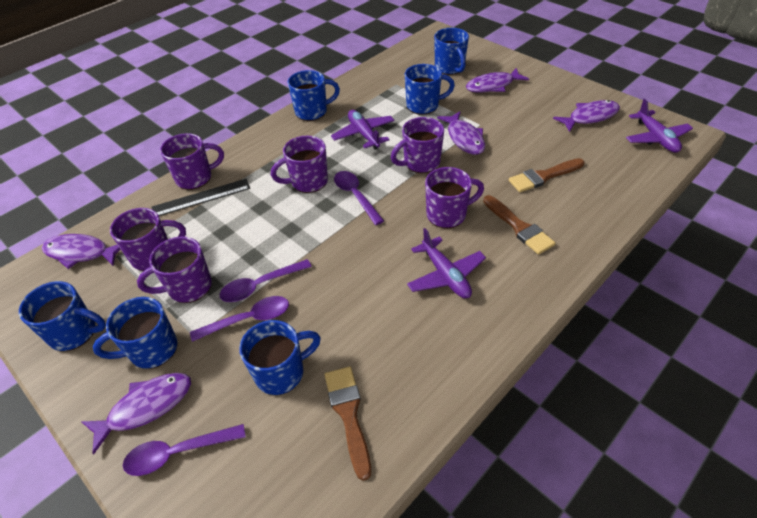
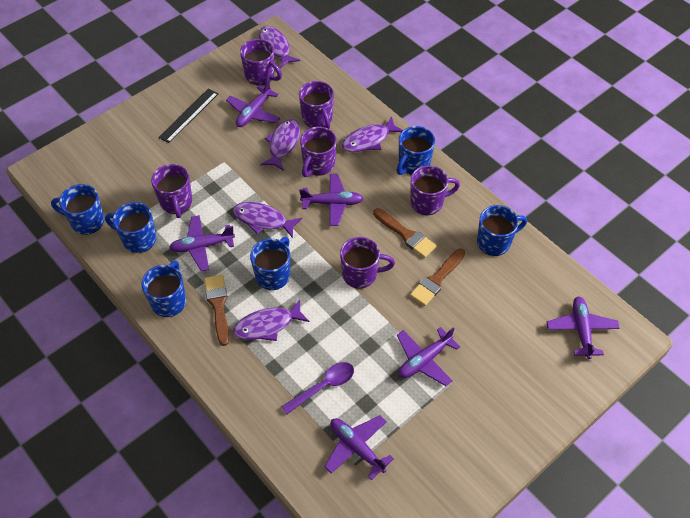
purple plane: [331,110,395,149] [407,228,486,298] [626,99,693,153] = 3 -> [169,215,235,271] [226,79,280,127] [299,174,364,226] [325,415,394,480] [397,327,460,386] [547,296,620,359] = 6
purple spoon: [123,424,246,476] [190,296,289,342] [219,259,312,302] [334,171,384,225] = 4 -> [282,362,354,414] = 1

